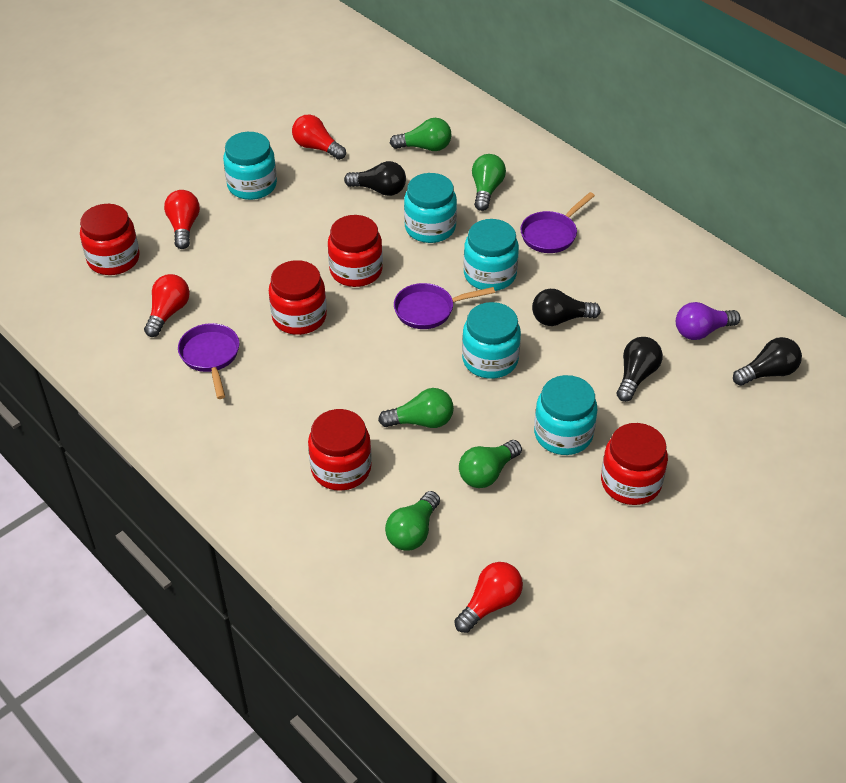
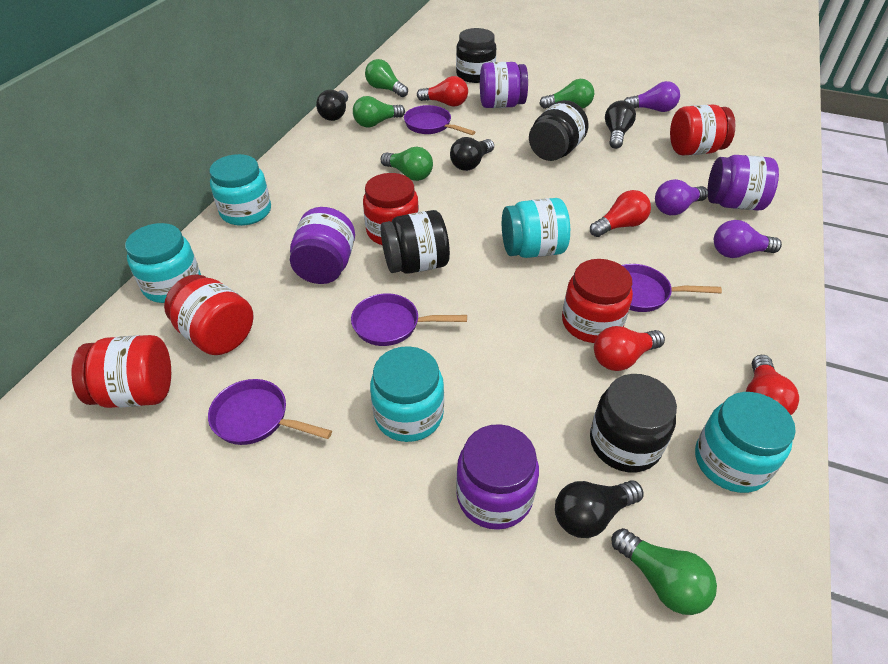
black jar: none = 0 -> [381,210,450,274] [456,28,496,83] [529,100,589,161] [590,374,677,473] = 4
purple jar: none = 0 -> [290,207,355,284] [456,424,539,530] [480,62,528,108] [707,155,779,211] = 4
purple light bulb: [676,302,740,340] = 1 -> [624,81,680,112] [655,179,708,215] [714,220,782,258] = 3
purple pan: [178,323,239,399] [394,283,495,329] [520,192,595,253] = 3 -> [208,379,332,445] [351,293,467,346] [404,105,475,135] [622,264,722,312] = 4

